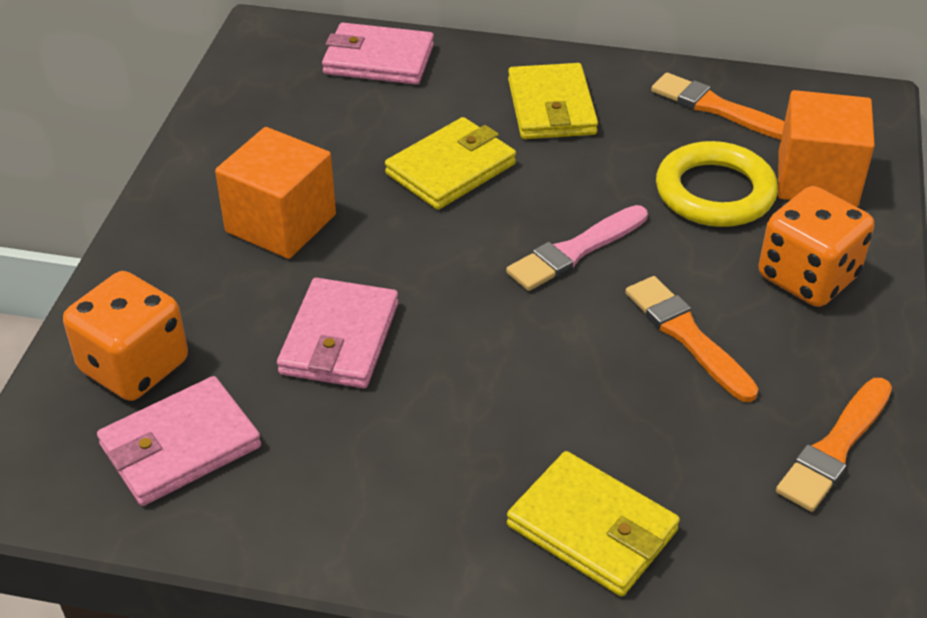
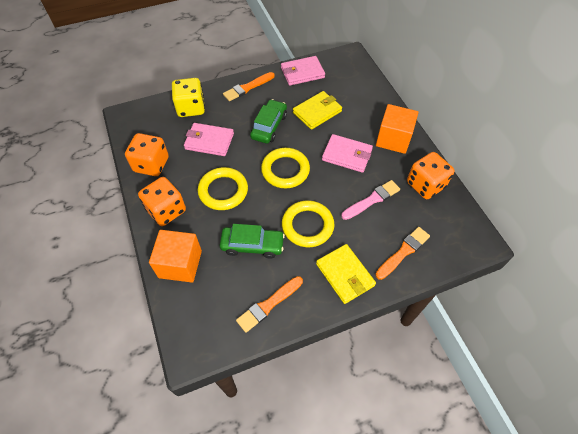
green car: none = 0 -> [220,224,285,258] [250,99,287,144] = 2
orange dice: [63,271,188,401] [758,186,874,307] = 2 -> [125,133,169,176] [138,177,186,226] [407,152,455,199] = 3
yellow dice: none = 0 -> [172,78,205,117] = 1
yellow ring: [656,141,778,227] = 1 -> [198,167,248,210] [261,148,310,188] [282,200,334,247] = 3
yellow wallet: [385,117,516,210] [507,451,680,597] [508,63,598,139] = 3 -> [293,91,342,130] [316,244,376,304] = 2

